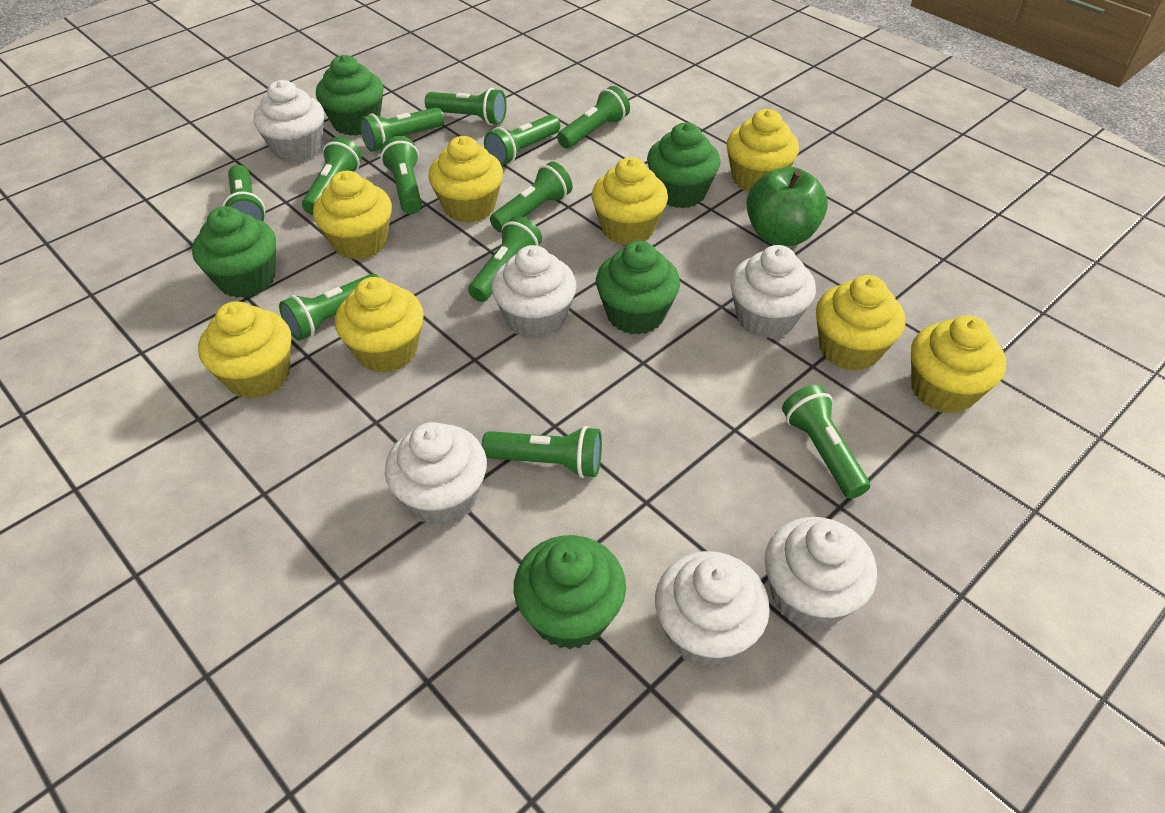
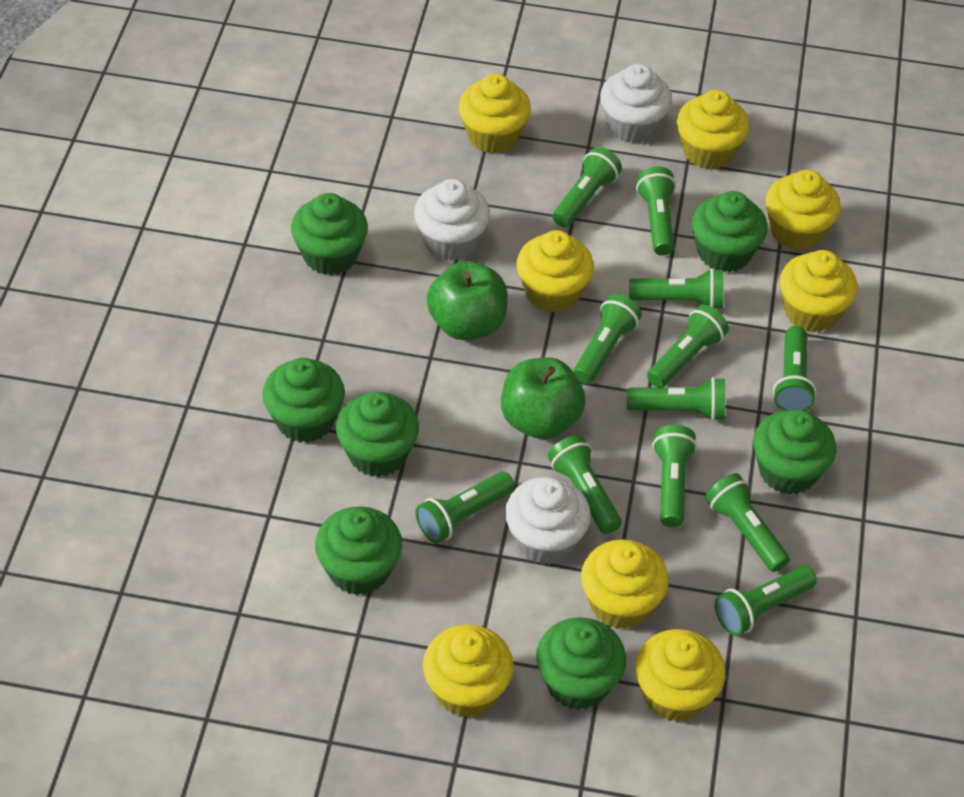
green apple: [746,167,828,246] = 1 -> [427,261,508,340] [501,357,586,439] = 2
green cupcake: [192,206,276,298] [316,55,384,136] [514,535,626,650] [596,241,680,335] [647,122,720,208] = 5 -> [262,358,345,443] [291,193,368,275] [315,506,402,595] [336,392,419,477] [536,617,626,710] [692,191,768,272] [753,410,836,495] = 7
white cupcake: [253,80,324,163] [385,422,487,526] [492,245,576,339] [655,551,770,667] [730,245,816,339] [764,517,877,629] = 6 -> [414,179,490,261] [505,477,591,564] [600,64,672,143] = 3

